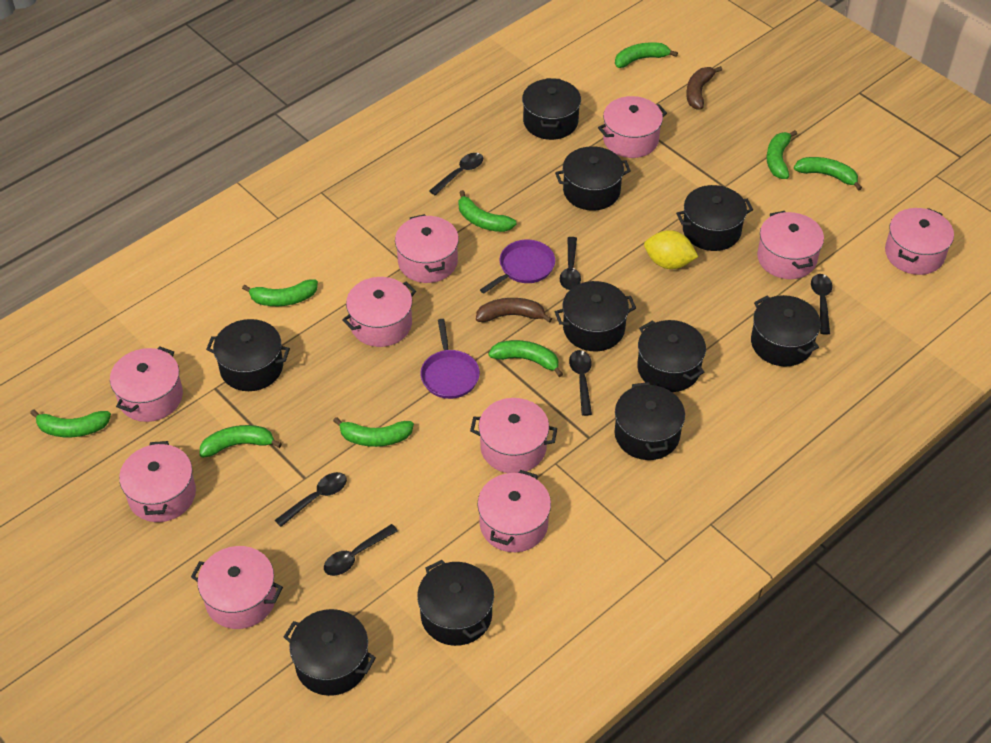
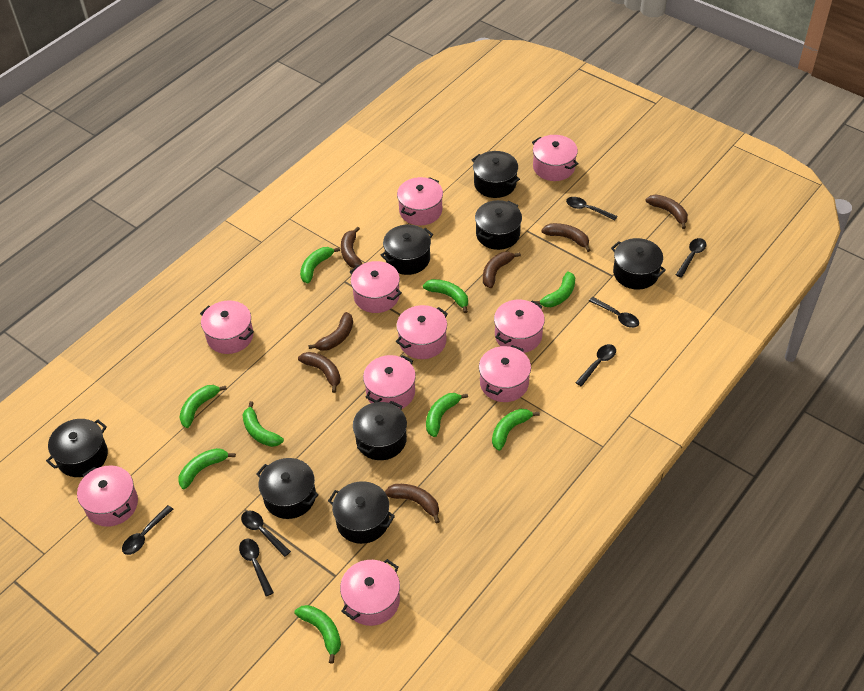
black pot: [206,319,290,391] [284,609,376,696] [417,560,494,646] [522,78,581,140] [555,146,631,211] [555,281,636,351] [614,382,685,460] [637,320,706,392] [676,185,753,251] [751,295,821,366] = 10 -> [46,419,108,477] [256,458,318,519] [328,481,395,544] [353,401,407,460] [381,225,433,275] [472,151,520,198] [475,200,522,250] [611,238,666,289] = 8
black spoon: [275,472,347,527] [324,524,398,576] [429,153,483,195] [560,237,581,290] [569,350,592,416] [811,274,833,335] = 6 -> [122,505,173,555] [239,539,274,597] [241,511,291,557] [566,197,617,220] [575,344,616,386] [589,297,639,328] [676,238,706,278] = 7
brown banana: [476,298,552,323] [686,66,722,109] = 2 -> [298,352,340,393] [308,312,353,351] [341,227,362,268] [385,484,440,524] [483,252,521,288] [541,223,591,252] [646,194,688,229] = 7
purple pan: [420,319,480,399] [480,240,555,293] = 2 -> none = 0
yellow lemon: [644,230,698,269] = 1 -> none = 0

